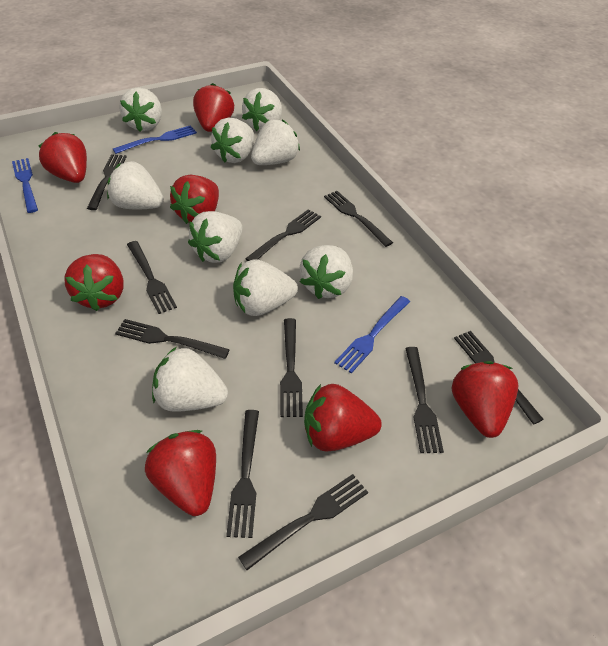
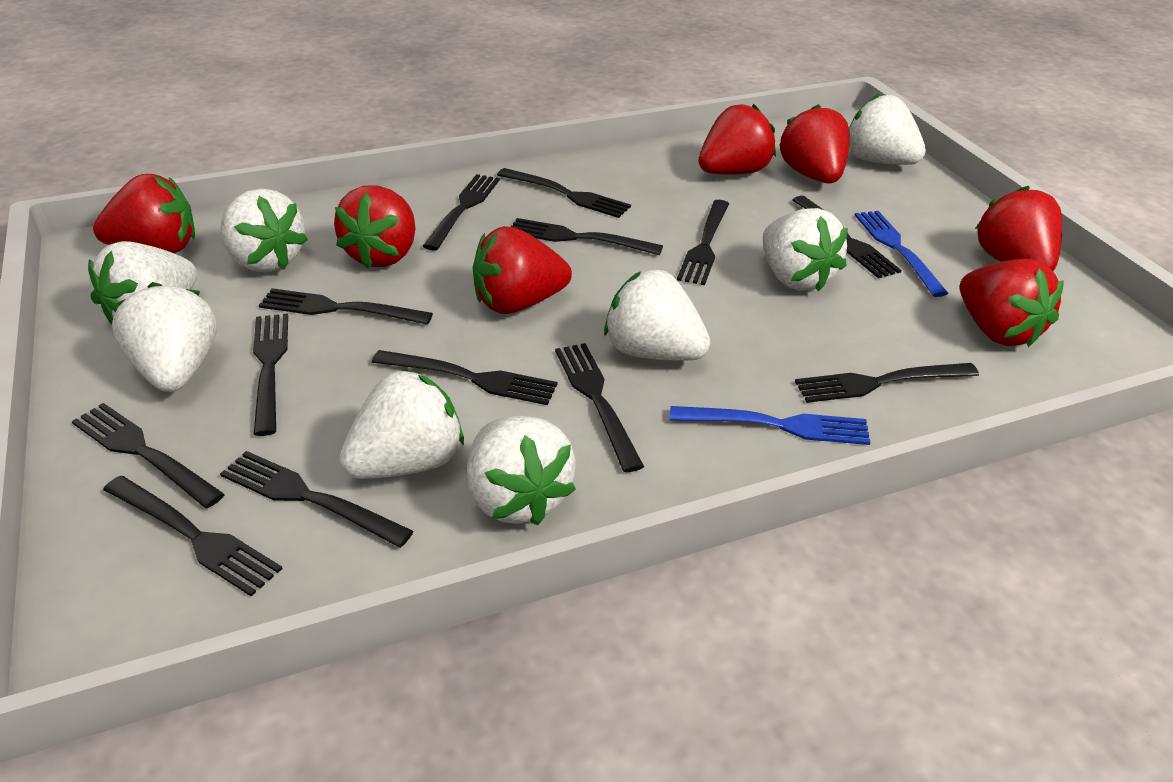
black fork: [87,154,127,210] [115,319,230,359] [127,241,177,314] [226,410,259,538] [238,474,368,570] [245,209,321,261] [280,318,303,417] [324,191,393,247] [405,347,444,453] [454,331,544,425] = 10 -> [72,403,225,508] [103,476,283,596] [220,451,414,548] [253,314,288,436] [259,288,433,325] [372,350,558,405] [423,174,500,250] [497,168,631,218] [511,218,663,255] [555,343,644,472] [677,200,729,285] [792,196,902,278] [795,363,979,403] = 13
blue fork: [12,158,38,213] [113,125,197,154] [334,296,410,373] = 3 -> [670,406,871,445] [855,211,949,297] = 2
white strawberry: [107,161,164,209] [120,88,162,132] [152,347,228,412] [188,211,243,263] [211,118,254,163] [233,259,298,316] [242,88,282,131] [251,119,300,165] [300,245,353,299] = 9 -> [88,241,197,325] [112,282,217,392] [220,188,308,273] [339,369,464,479] [467,416,576,526] [604,270,711,361] [763,208,848,292] [849,94,926,165] = 8

